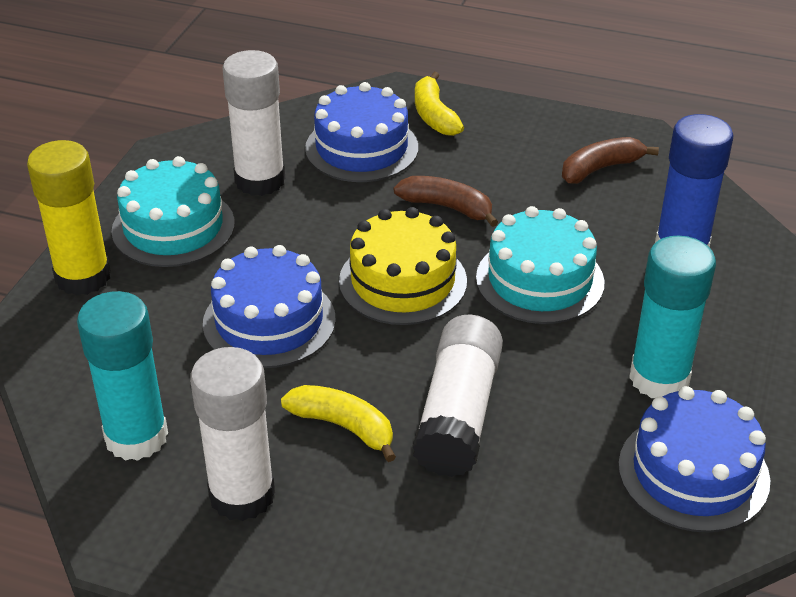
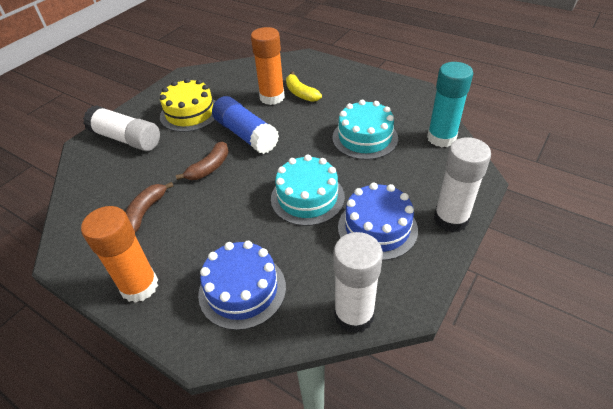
blue cake: [203,245,336,368] [305,82,418,182] [618,386,770,533] = 3 -> [198,241,286,330] [338,183,418,261] = 2
orange glue stick: none = 0 -> [81,206,158,303] [251,27,285,105] = 2
turquoise glue stick: [77,291,168,461] [629,235,716,398] = 2 -> [427,62,473,148] = 1
yellow banana: [281,385,396,462] [415,72,464,136] = 2 -> [286,72,322,102] = 1
yellow glue stick: [27,140,111,296] = 1 -> none = 0

